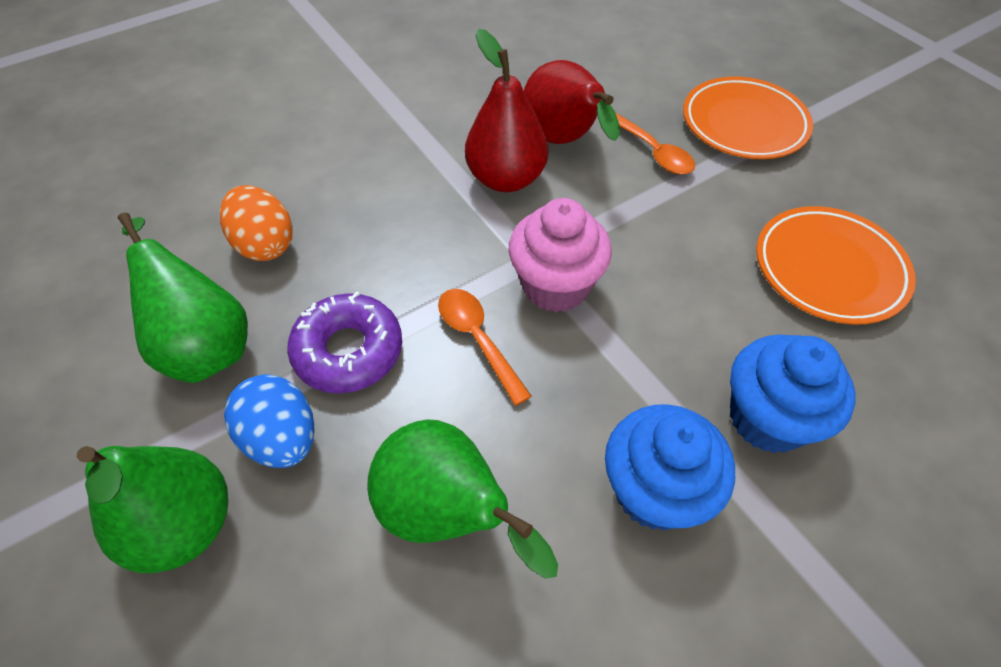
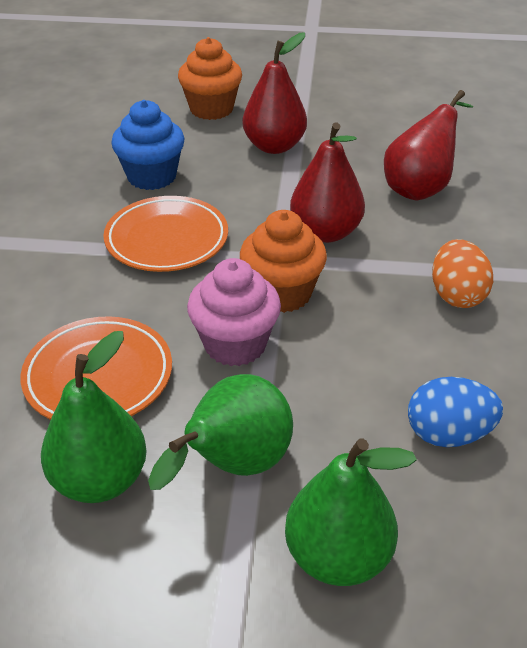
blue cupcake: [605,404,735,531] [730,335,856,453] = 2 -> [111,100,185,190] = 1
orange cupcake: none = 0 -> [178,37,242,120] [240,210,327,313] = 2
orange spoon: [438,289,532,406] [615,112,695,174] = 2 -> none = 0
purple donut: [287,292,402,393] = 1 -> none = 0
red pear: [465,29,548,192] [524,60,620,144] = 2 -> [243,32,307,154] [290,122,365,243] [384,90,474,201] = 3

